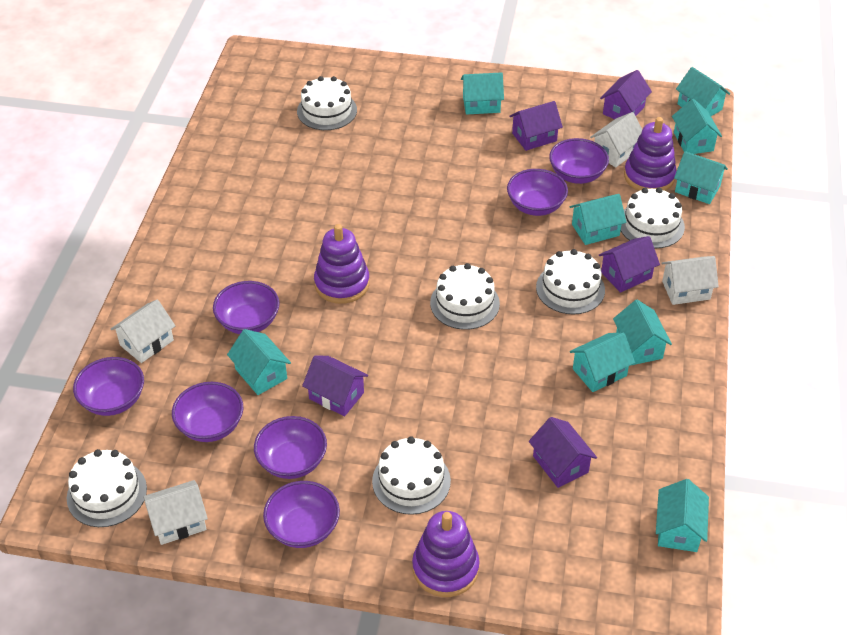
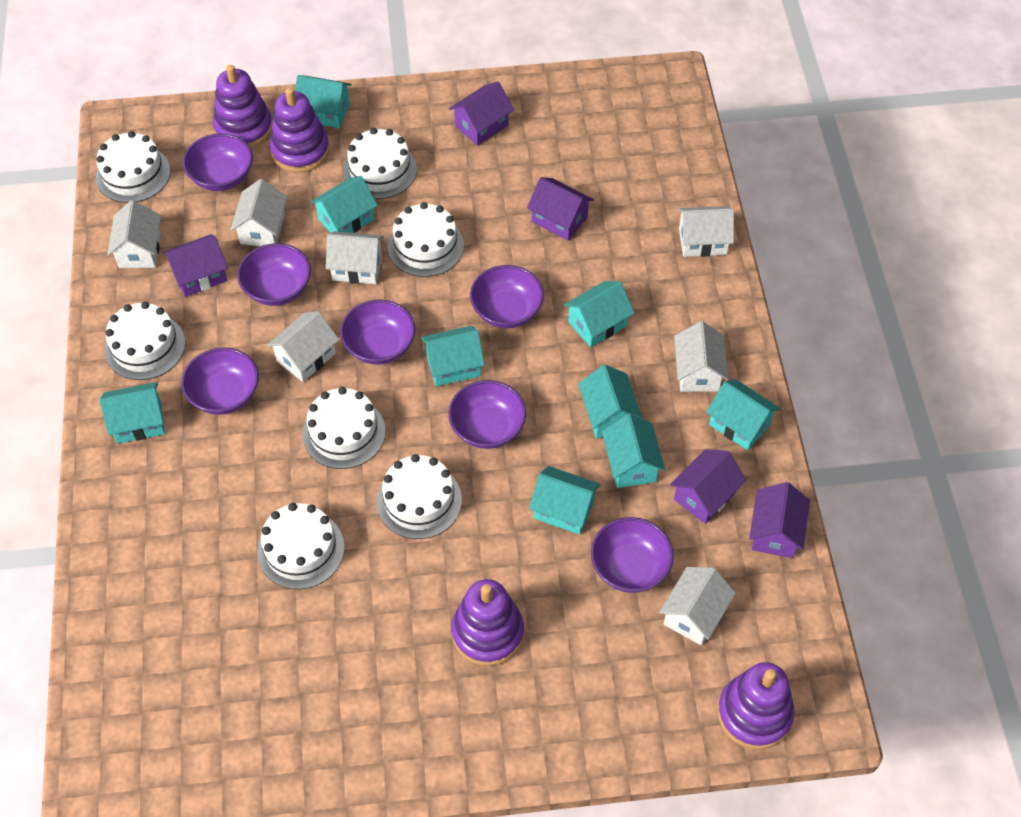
purple stacking toy: [314,224,370,304] [412,511,480,597] [624,117,677,191] = 3 -> [213,65,272,148] [269,88,330,172] [451,579,524,666] [717,662,795,749] = 4
white cake: [67,449,147,527] [297,76,357,130] [372,437,451,515] [430,263,500,330] [536,249,605,314] [621,188,685,248] = 6 -> [96,131,170,203] [105,302,185,380] [257,503,345,589] [302,387,385,469] [343,128,417,199] [377,454,462,539] [388,202,464,277] = 7
white house: [111,299,175,363] [143,480,208,545] [590,112,642,167] [661,256,719,305] = 4 -> [107,200,161,268] [230,179,287,246] [267,311,339,382] [326,231,384,284] [659,567,736,645] [674,321,728,392] [678,206,734,257] = 7

